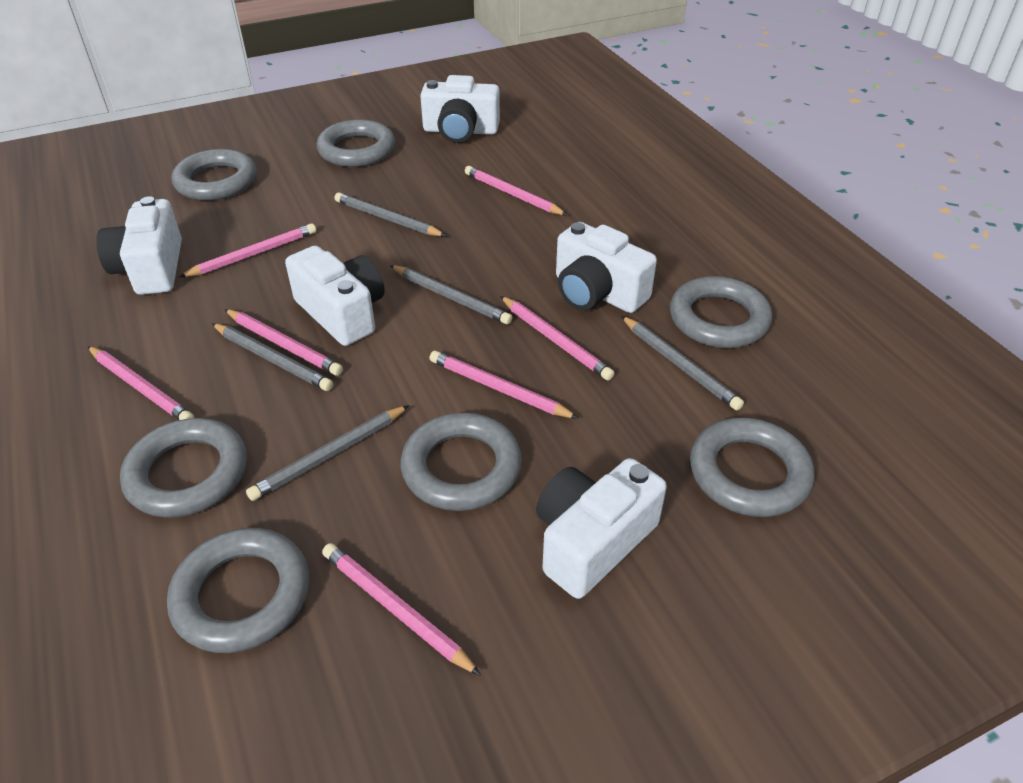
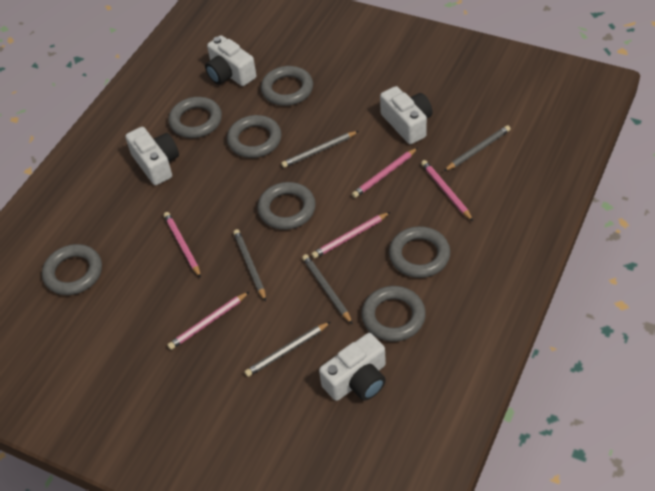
pink pencil: [88,346,194,420] [179,223,316,277] [224,309,343,376] [322,543,481,676] [429,351,579,419] [465,166,567,215] [500,296,615,381] = 7 -> [164,212,201,278] [167,292,249,350] [311,212,390,259] [352,148,418,198] [421,160,473,221] = 5
white camera: [96,196,182,295] [285,246,385,346] [420,75,500,143] [536,458,667,599] [556,222,657,313] = 5 -> [125,127,179,185] [205,35,257,86] [319,333,386,401] [380,86,433,144] = 4

